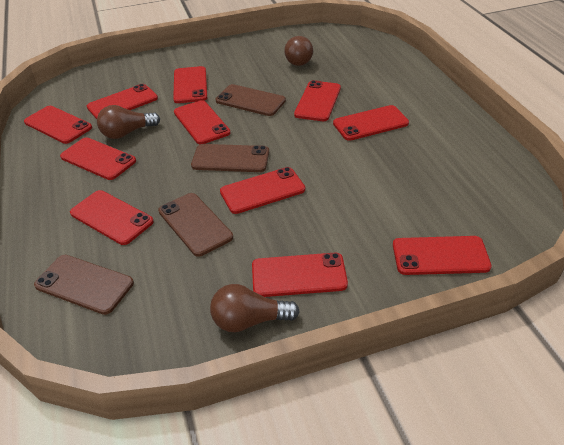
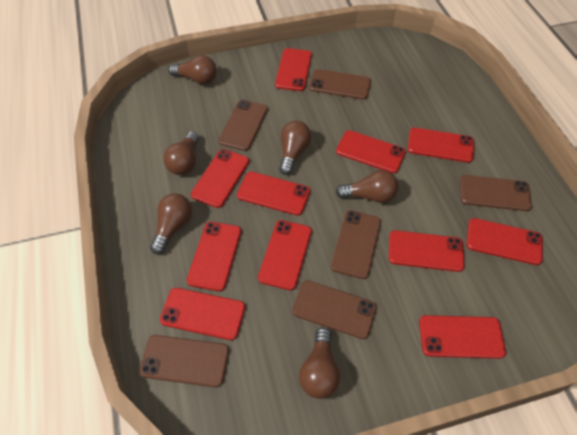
brown light bulb: [97,105,160,139] [210,284,300,332] [284,36,313,66] = 3 -> [150,193,192,254] [163,131,199,175] [168,55,217,84] [279,121,311,175] [299,328,340,399] [336,170,398,203] = 6
brown phone: [34,255,134,315] [158,193,233,257] [191,144,269,172] [215,84,286,116] = 4 -> [139,335,229,387] [218,100,268,151] [292,280,377,339] [309,69,371,100] [331,210,381,279] [460,175,532,211] = 6

